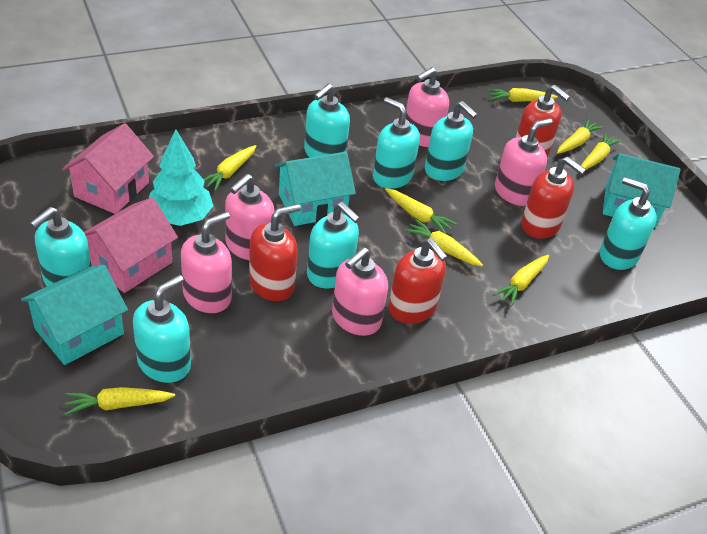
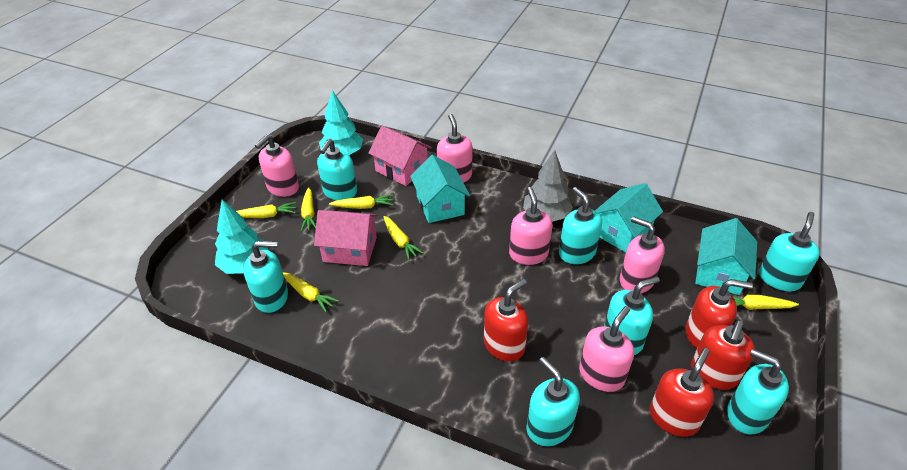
grey tree: none = 0 -> [523,150,573,222] = 1
turquoise tree: [148,129,213,226] = 1 -> [215,199,269,274] [319,90,363,155] = 2
yellow carrot: [65,387,175,415] [204,145,256,191] [385,188,457,234] [405,219,483,266] [488,88,558,102] [493,255,549,307] [557,119,604,154] [581,133,622,170] = 8 -> [236,202,296,218] [283,272,339,313] [301,187,316,232] [329,194,393,209] [384,216,423,260] [733,295,799,310] = 6

